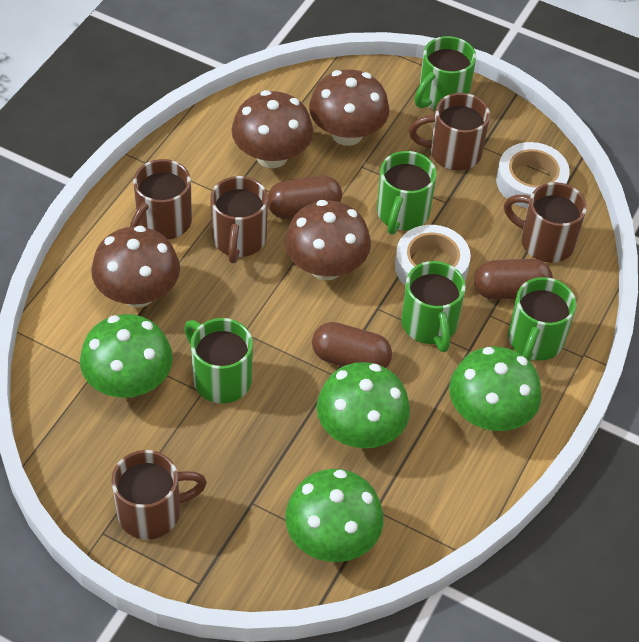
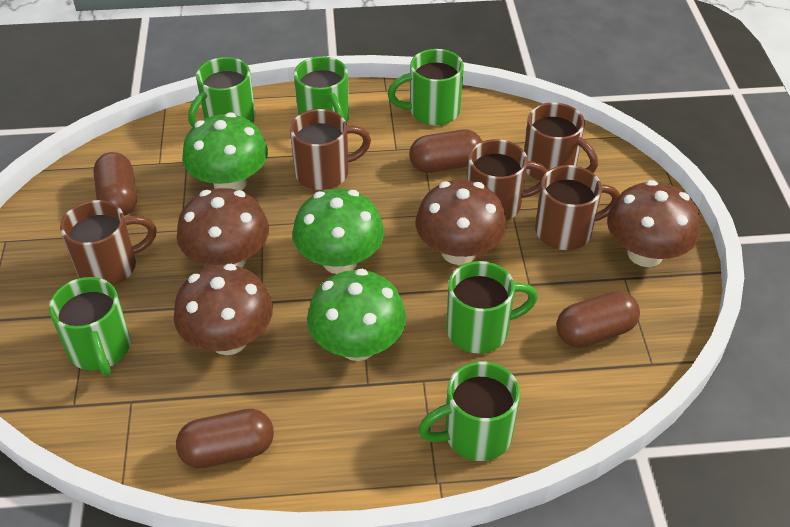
brown capsule: [268,175,342,219] [312,322,392,368] [474,259,553,300] = 3 -> [93,152,137,216] [176,409,274,468] [409,129,483,173] [557,291,640,348] = 4
green mug: [184,318,253,404] [377,151,437,235] [401,261,466,352] [414,36,476,110] [508,277,576,361] = 5 -> [49,277,131,376] [188,57,255,127] [294,56,349,123] [388,49,464,125] [418,361,520,461] [446,261,538,354] = 6
green mushroom: [80,314,173,398] [285,469,384,562] [317,362,410,448] [449,347,542,431] = 4 -> [182,112,268,191] [293,189,384,274] [307,269,406,361] = 3
white tape: [395,225,471,286] [496,142,570,208] = 2 -> none = 0

